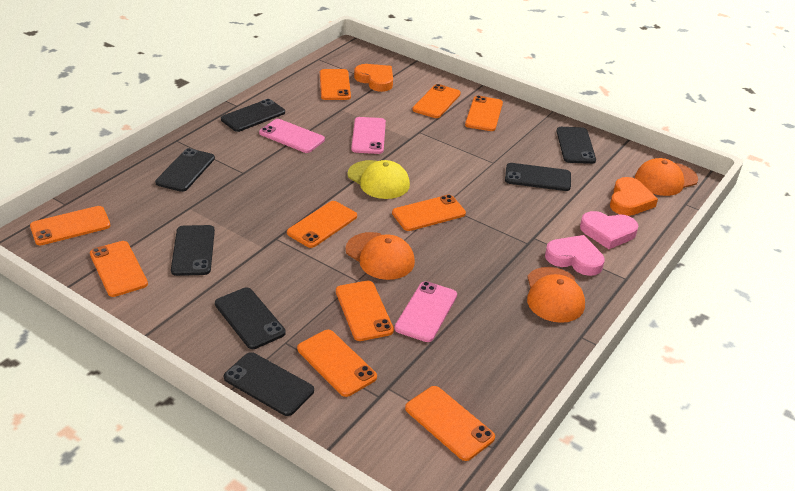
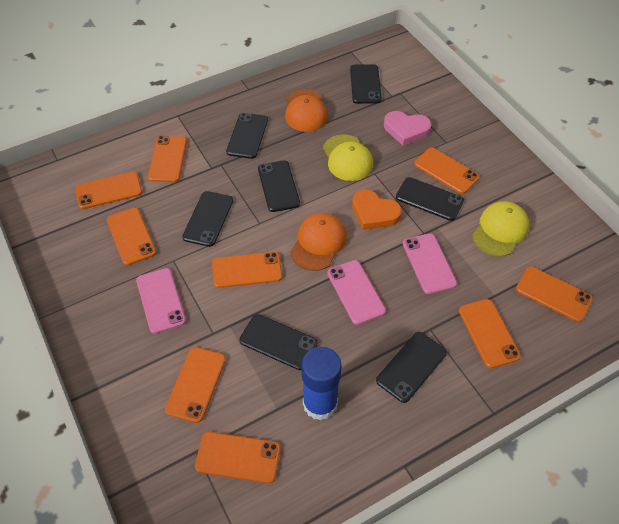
blue glue stick: none = 0 -> [301,347,342,421] = 1
orange cap: [345,232,415,280] [527,267,585,323] [635,158,698,196] = 3 -> [285,89,328,132] [290,213,347,271] = 2
orange heart: [354,64,393,92] [610,177,658,216] = 2 -> [352,190,402,230] = 1
orange phone: [30,206,111,245] [90,241,148,297] [287,201,357,248] [297,330,377,397] [320,69,351,100] [336,281,394,341] [392,195,466,231] [405,386,495,461] [412,84,461,118] [465,96,503,131] = 10 -> [75,171,142,209] [107,208,156,265] [148,136,187,182] [165,347,226,423] [195,432,281,483] [212,252,282,288] [414,148,479,194] [459,299,521,368] [516,267,593,322] = 9
pink heart: [545,235,605,276] [580,211,638,249] = 2 -> [384,111,431,146] = 1
yellow cap: [348,160,410,199] = 1 -> [323,134,373,181] [472,201,529,257] = 2

